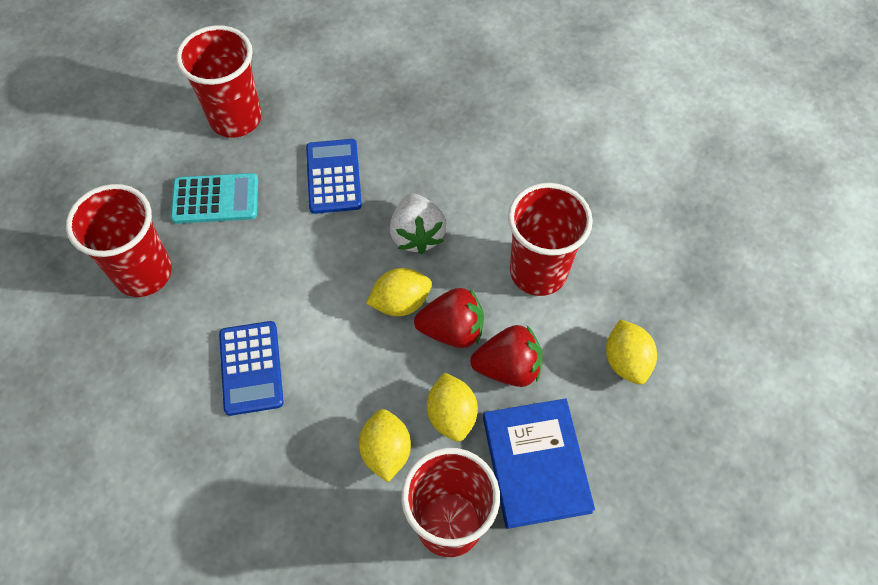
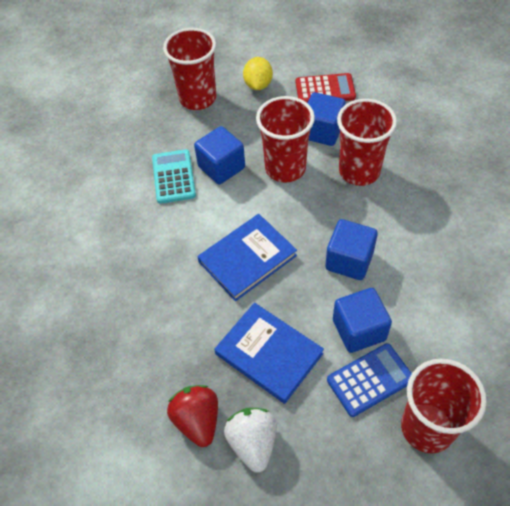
blue book: [483,398,595,529] = 1 -> [197,214,297,301] [214,303,324,404] = 2
blue calculator: [219,321,284,416] [306,139,362,214] = 2 -> [327,343,412,417] = 1
blue cube: none = 0 -> [194,126,245,185] [308,92,346,146] [325,219,378,280] [333,288,392,353] = 4
red calculator: none = 0 -> [296,73,356,103] = 1
red strawberry: [414,288,484,348] [470,325,543,387] = 2 -> [167,385,218,447] = 1
yellow lemon: [359,409,411,482] [366,268,432,316] [427,372,478,442] [606,319,657,385] = 4 -> [243,57,273,90] = 1

